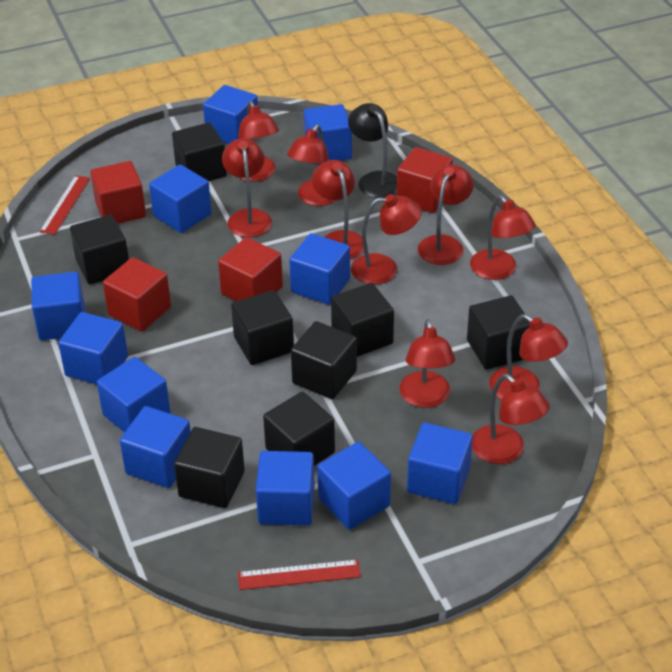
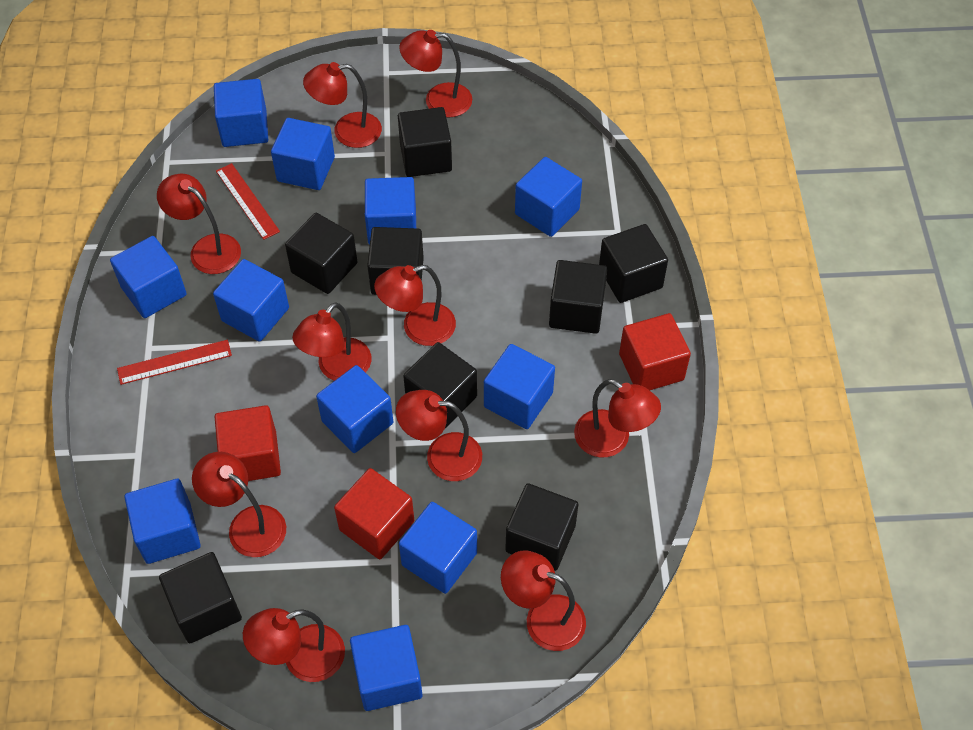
black lamp: [348,103,397,198] = 1 -> none = 0
red cube: [90,161,146,224] [103,257,171,332] [218,237,283,301] [397,147,453,213] = 4 -> [215,405,281,481] [334,468,414,559] [619,313,691,390] = 3

